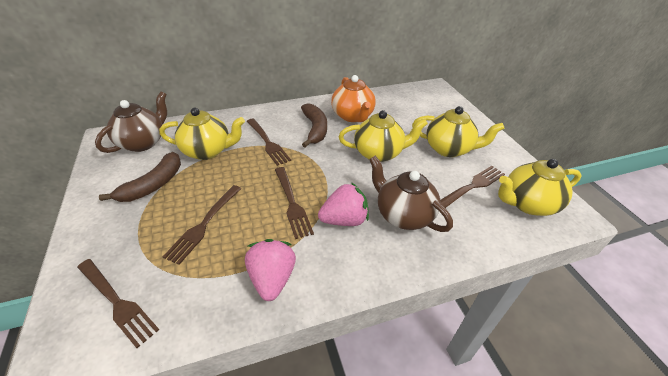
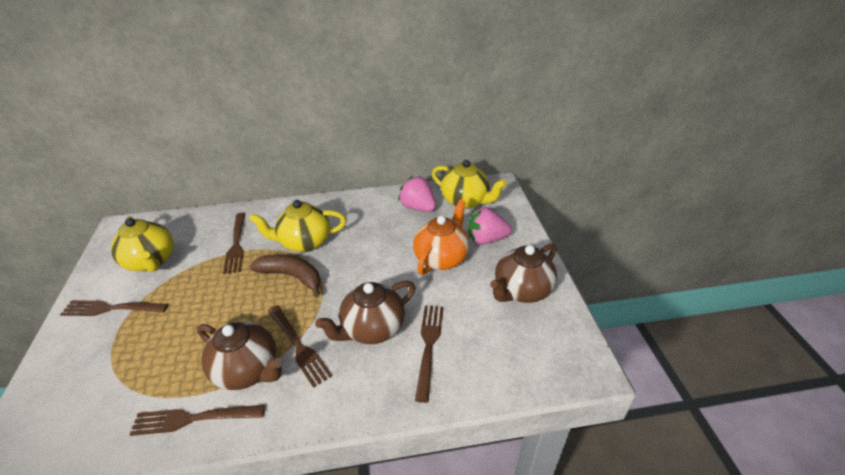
brown banana: [99,152,181,202] [301,103,327,147] = 2 -> [249,255,321,297] = 1
brown teapot: [95,91,167,153] [369,156,453,232] = 2 -> [197,322,283,390] [315,281,415,344] [490,243,557,303] = 3
yellow teapot: [159,108,245,160] [339,110,428,162] [412,106,504,157] [498,159,581,216] = 4 -> [111,216,174,272] [249,200,346,252] [432,160,507,209] = 3

